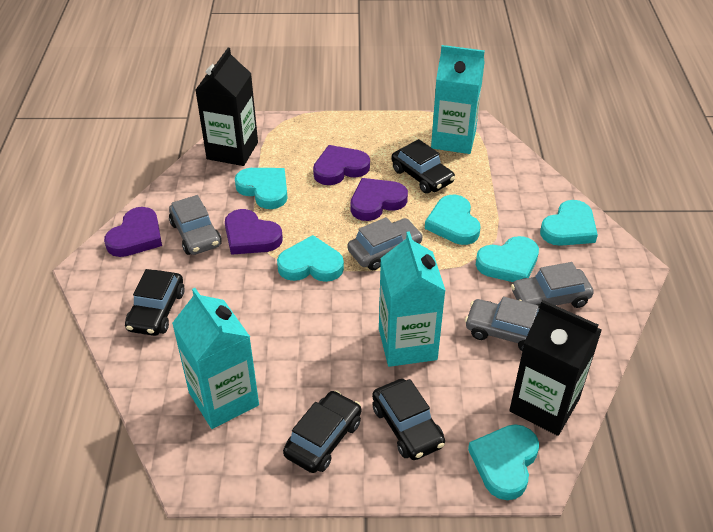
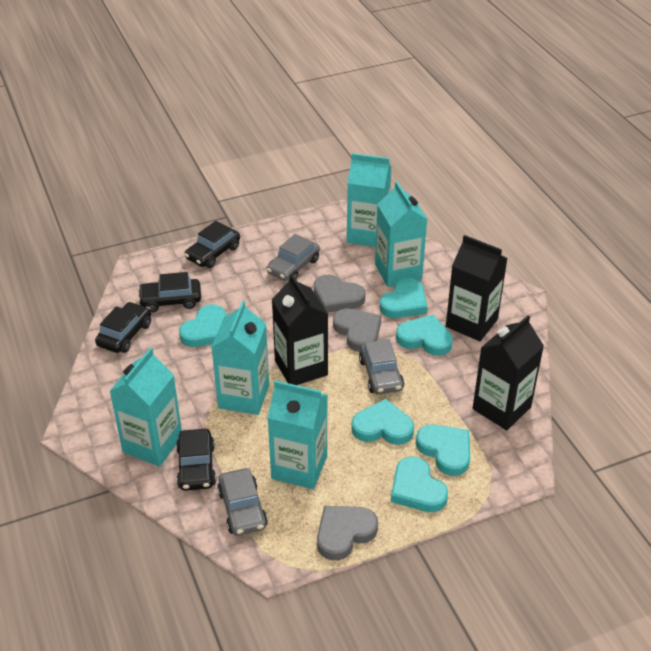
black carton: [196,48,258,166] [509,300,602,436] = 2 -> [272,274,328,385] [446,235,508,341] [472,315,544,430] = 3
grey car: [169,195,222,255] [347,217,423,270] [465,297,539,351] [511,262,594,310] = 4 -> [217,468,268,536] [267,234,320,281] [359,339,404,395] = 3
grey heart: none = 0 -> [314,275,365,313] [317,506,378,561] [333,308,381,352] = 3
purple heart: [104,207,162,257] [225,209,283,255] [313,145,370,185] [351,178,408,221] = 4 -> none = 0
turquoise carton: [172,288,259,429] [379,231,446,367] [431,45,485,154] = 3 -> [110,348,182,467] [212,301,269,415] [267,380,327,489] [347,153,391,247] [375,181,428,287] = 5

